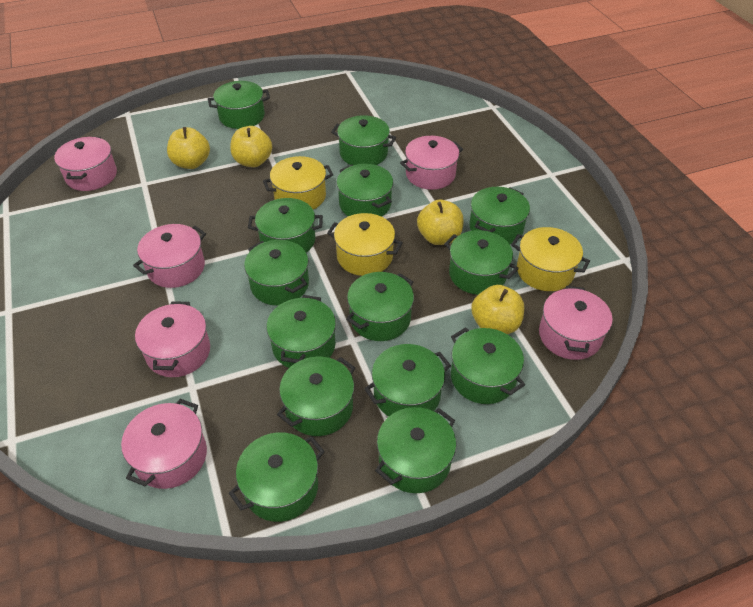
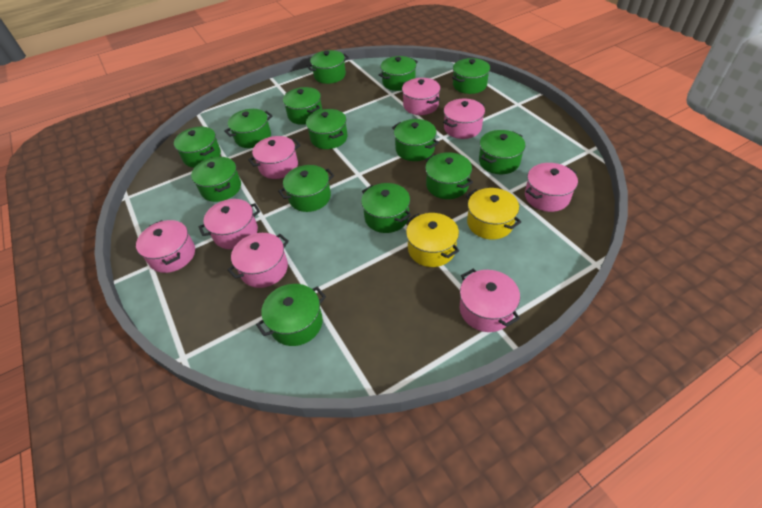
pink pot: [54,137,117,191] [121,399,207,489] [133,224,206,288] [135,302,210,377] [400,136,463,190] [539,286,612,360] = 6 -> [136,220,195,273] [199,199,260,249] [227,233,289,288] [248,136,300,179] [402,78,440,115] [443,99,485,139] [460,269,520,332] [525,163,578,212] = 8
yellow apple: [167,127,210,169] [230,126,272,167] [417,200,464,245] [471,285,524,334] = 4 -> none = 0
yellow pot: [263,156,333,210] [327,213,403,276] [511,227,590,291] = 3 -> [406,213,459,267] [466,188,521,240] = 2

